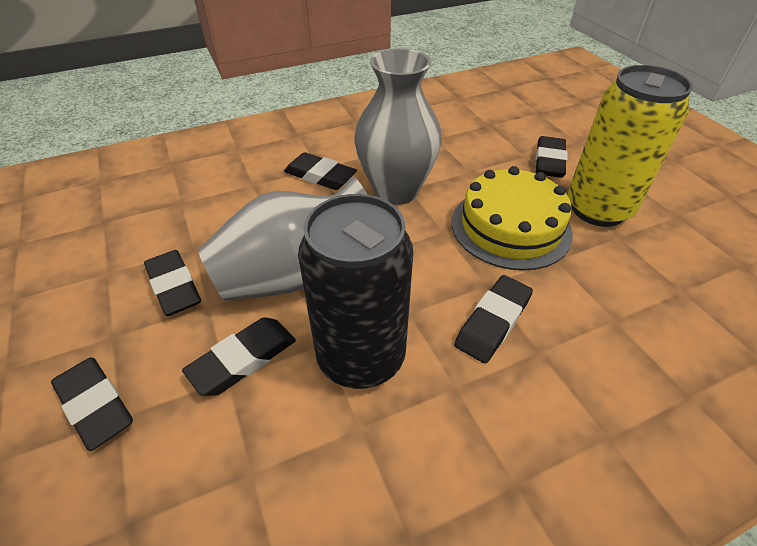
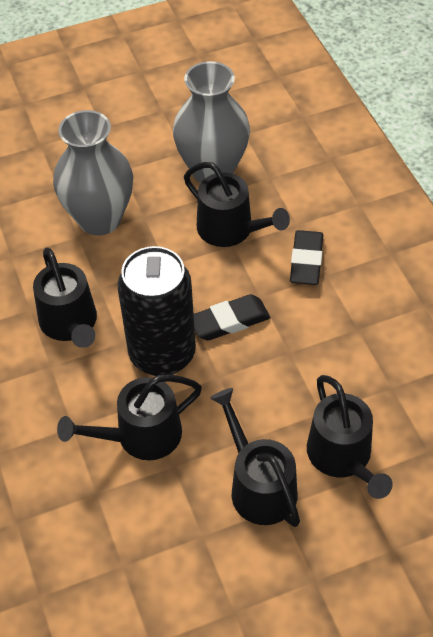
black eraser: [51,357,133,451] [144,250,201,316] [182,317,296,396] [284,152,357,190] [454,275,533,363] [536,136,567,178] = 6 -> [194,294,271,341] [290,230,323,285] = 2
black watering can: none = 0 -> [33,248,97,348] [57,374,202,460] [184,162,290,247] [210,388,300,527] [307,375,393,499] = 5
yellow cake: [452,166,573,270] = 1 -> none = 0
yellow can: [568,65,693,227] = 1 -> none = 0

